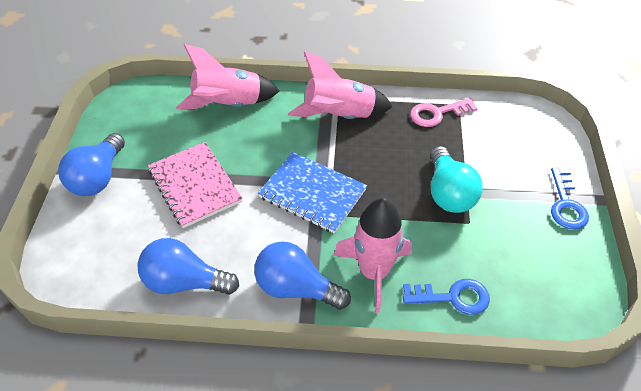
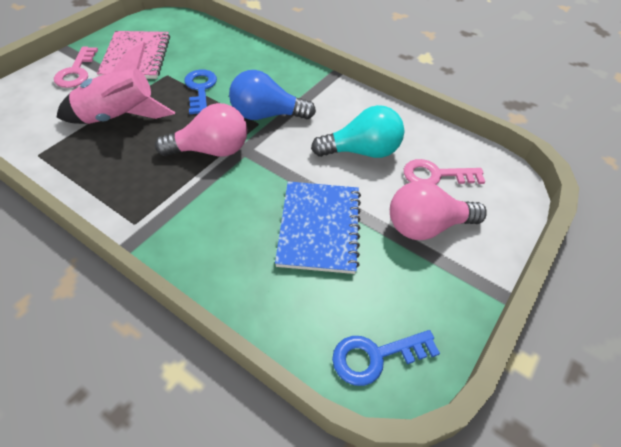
blue light bulb: [58,133,125,196] [137,238,239,295] [254,241,351,310] = 3 -> [229,70,316,120] = 1
pink key: [410,98,478,127] = 1 -> [54,46,98,88] [404,159,485,184] = 2
pink light bulb: none = 0 -> [155,103,247,157] [390,181,487,240] = 2
pink rocket: [176,44,279,109] [288,52,393,119] [334,198,412,313] = 3 -> [56,42,175,124] = 1

